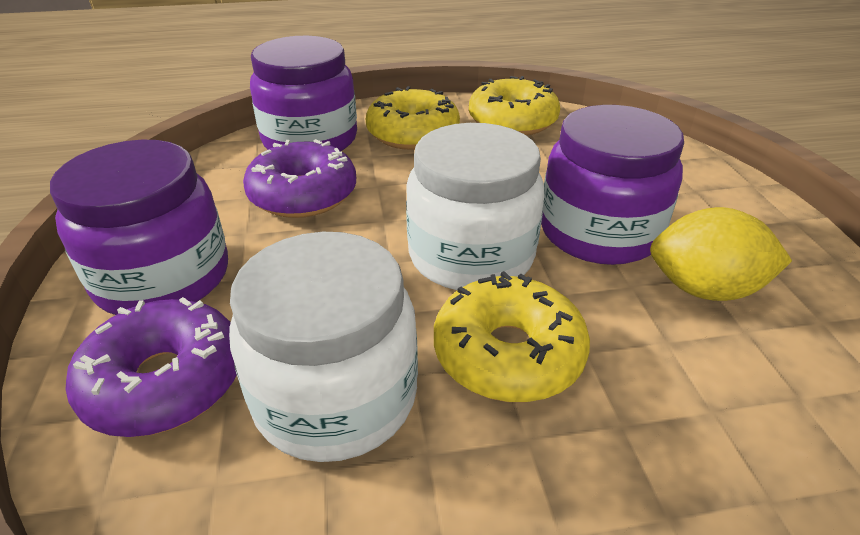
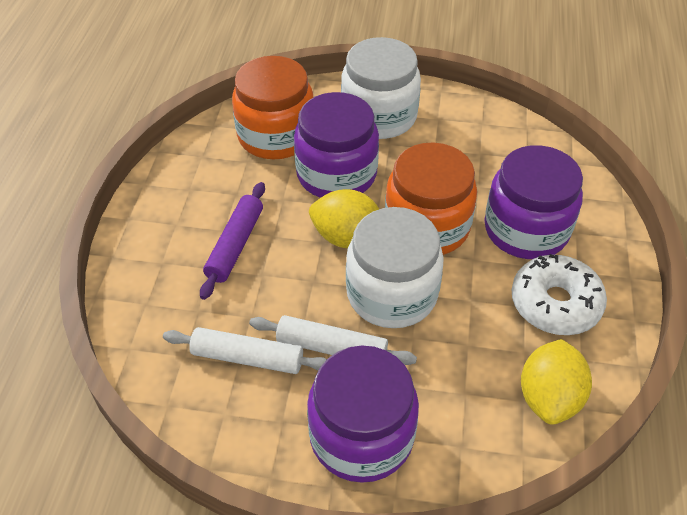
orange jar: none = 0 -> [232,56,313,159] [385,142,477,255] = 2
purple donut: [65,297,237,437] [243,139,356,218] = 2 -> none = 0
purple rolling pin: none = 0 -> [200,182,265,300] = 1
white donut: none = 0 -> [512,254,607,335] = 1
white rolling pin: none = 0 -> [163,327,327,374] [249,315,417,365] = 2
yellow donut: [366,86,460,150] [434,271,590,402] [469,76,560,136] = 3 -> none = 0
yellow lemon: [650,207,792,301] = 1 -> [309,189,379,248] [521,339,592,425] = 2

